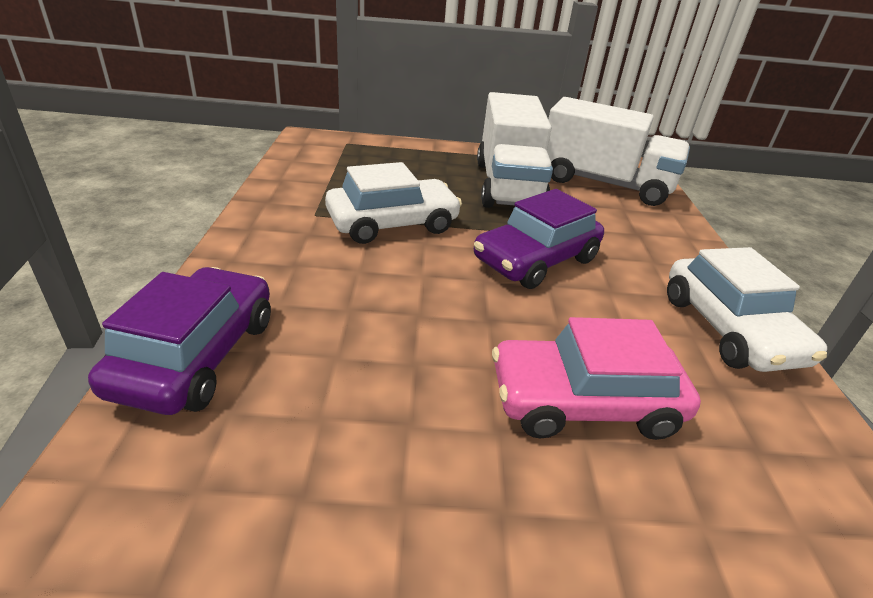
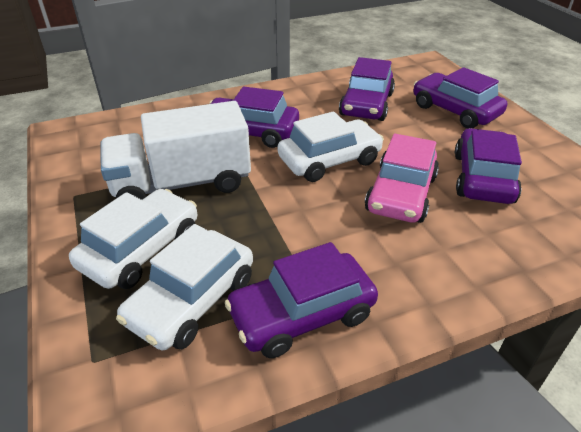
purple car: [88,267,271,415] [474,189,604,289] = 2 -> [209,87,299,148] [225,242,378,358] [339,57,395,121] [414,67,507,129] [455,128,522,204] = 5
white car: [325,162,462,244] [667,247,827,372] = 2 -> [69,189,198,289] [116,224,253,350] [278,111,384,182] = 3
white truck: [477,92,553,208] [547,97,690,206] = 2 -> [100,101,251,200] = 1

